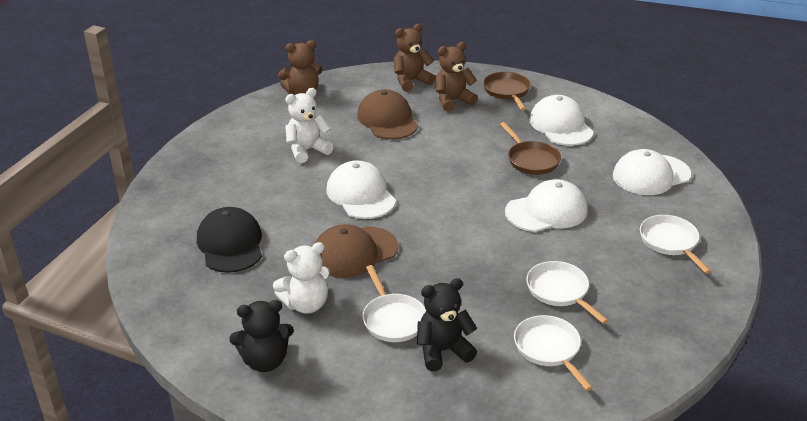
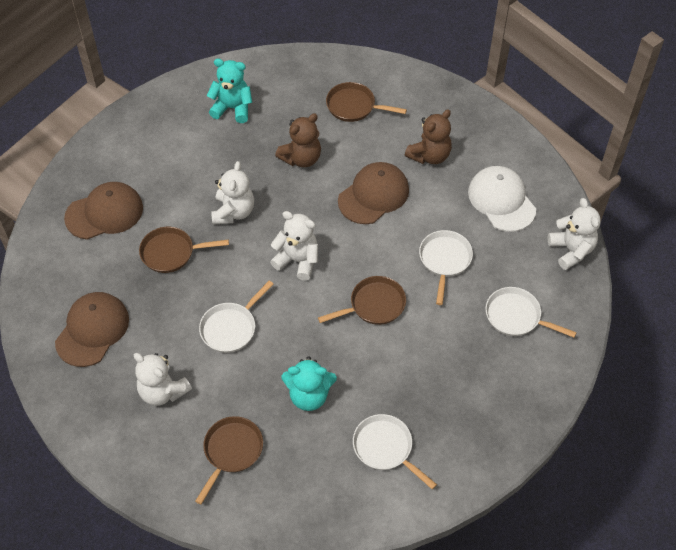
black cap: [197,207,262,273] = 1 -> none = 0
black teddy bear: [229,300,294,372] [417,278,477,371] = 2 -> none = 0
brown cap: [315,224,398,278] [357,89,418,139] = 2 -> [55,292,129,367] [64,182,143,240] [338,162,409,224] = 3
brown pan: [483,72,530,111] [500,122,561,175] = 2 -> [139,227,229,273] [195,416,263,504] [318,276,406,325] [326,82,407,122] = 4
brown teddy bear: [278,40,322,95] [394,24,435,92] [435,42,478,112] = 3 -> [275,113,321,167] [405,109,452,164] = 2
turquoise teddy bear: none = 0 -> [207,59,252,123] [282,356,337,411] = 2
white cap: [327,160,396,219] [505,179,588,232] [530,95,594,146] [613,149,691,195] = 4 -> [468,166,536,232] = 1
white teddy bear: [273,242,330,314] [285,88,334,163] = 2 -> [134,353,192,406] [211,161,254,225] [270,211,318,281] [548,198,601,270] = 4

